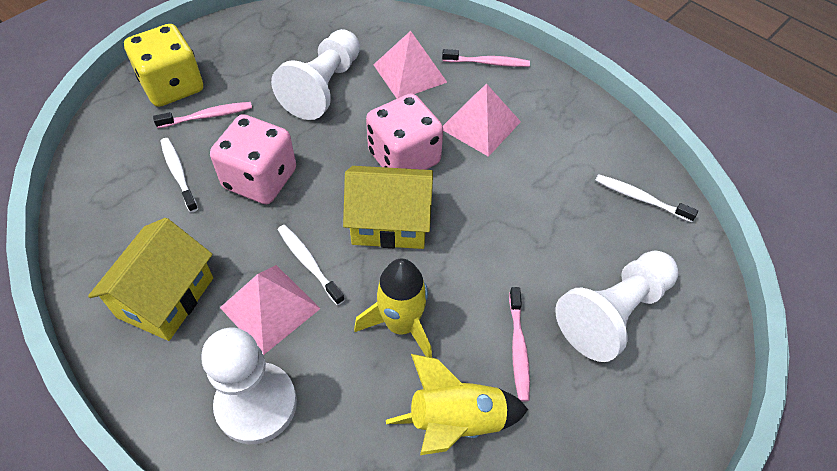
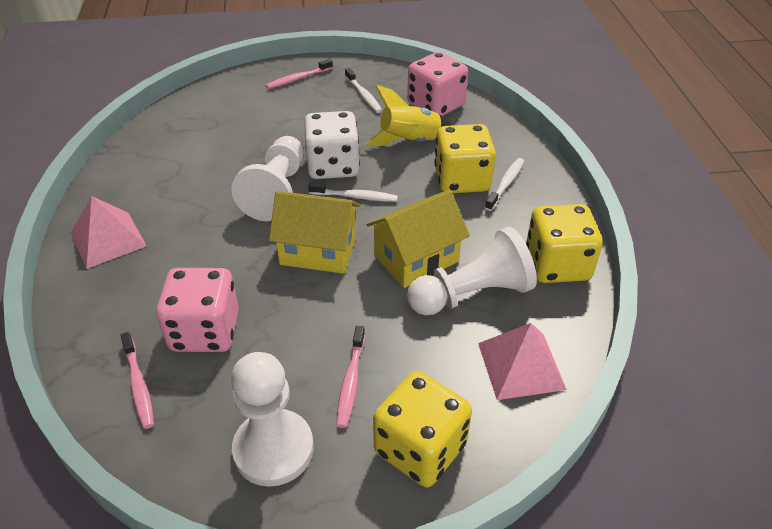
pink pyramid: [220,265,321,355] [373,31,447,99] [443,84,521,157] = 3 -> [71,196,146,269] [478,323,567,400] = 2
white dice: none = 0 -> [304,111,360,179] = 1
yellow dice: [124,24,203,107] = 1 -> [373,371,472,487] [434,124,496,193] [526,204,603,283] = 3
yellow rocket: [354,259,432,358] [386,354,528,455] = 2 -> [365,85,452,146] = 1

